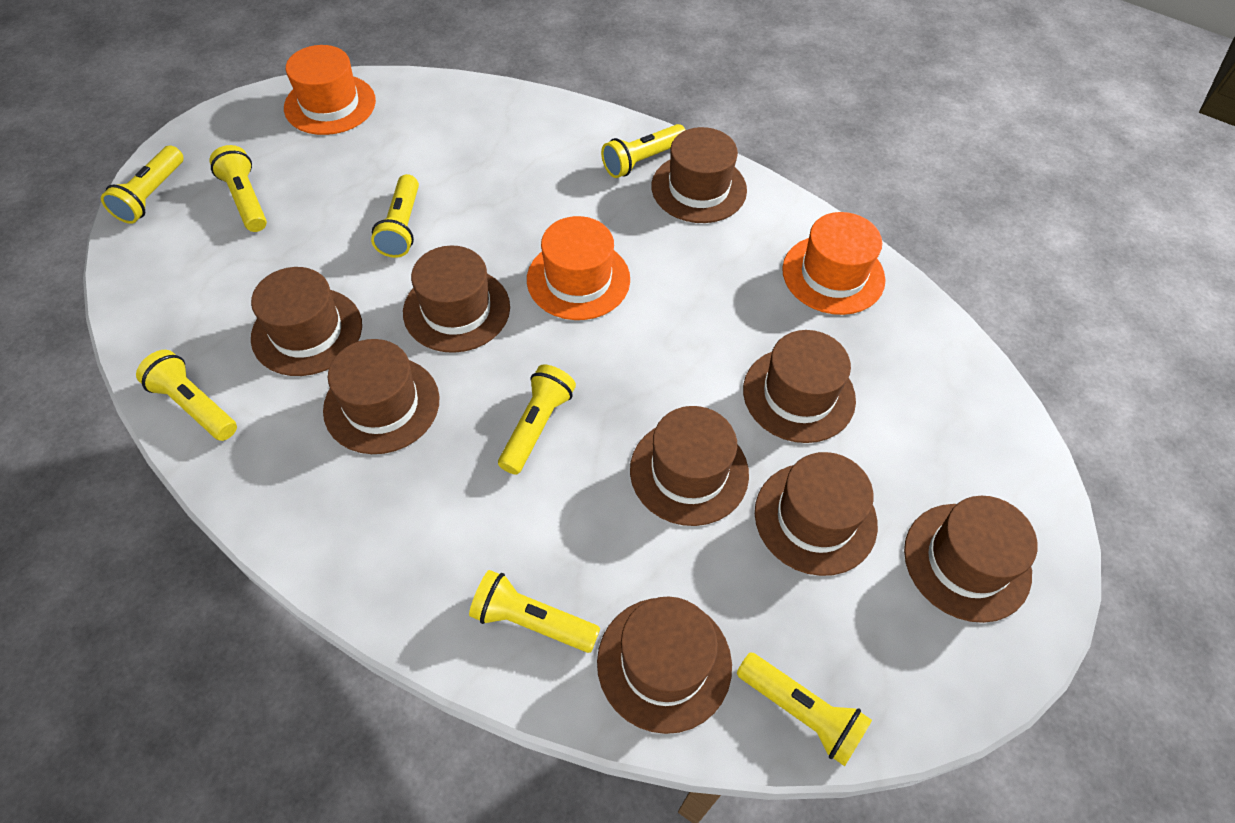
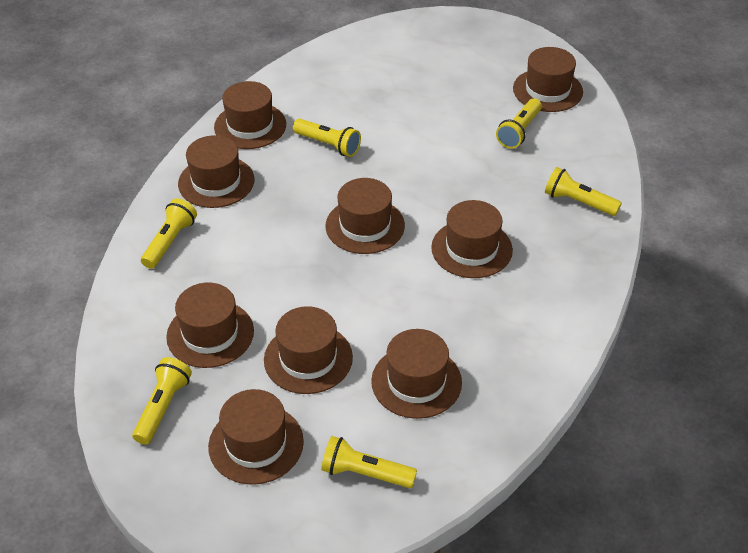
orange hat: [284,45,376,135] [527,216,630,320] [782,212,885,315] = 3 -> none = 0
yellow flashlight: [101,145,184,224] [136,350,237,441] [210,145,267,232] [371,174,419,258] [469,570,600,653] [498,365,576,475] [601,124,685,178] [737,652,872,766] = 8 -> [132,357,192,445] [141,198,197,269] [293,119,361,157] [321,436,417,488] [496,98,542,149] [545,167,622,216] = 6

